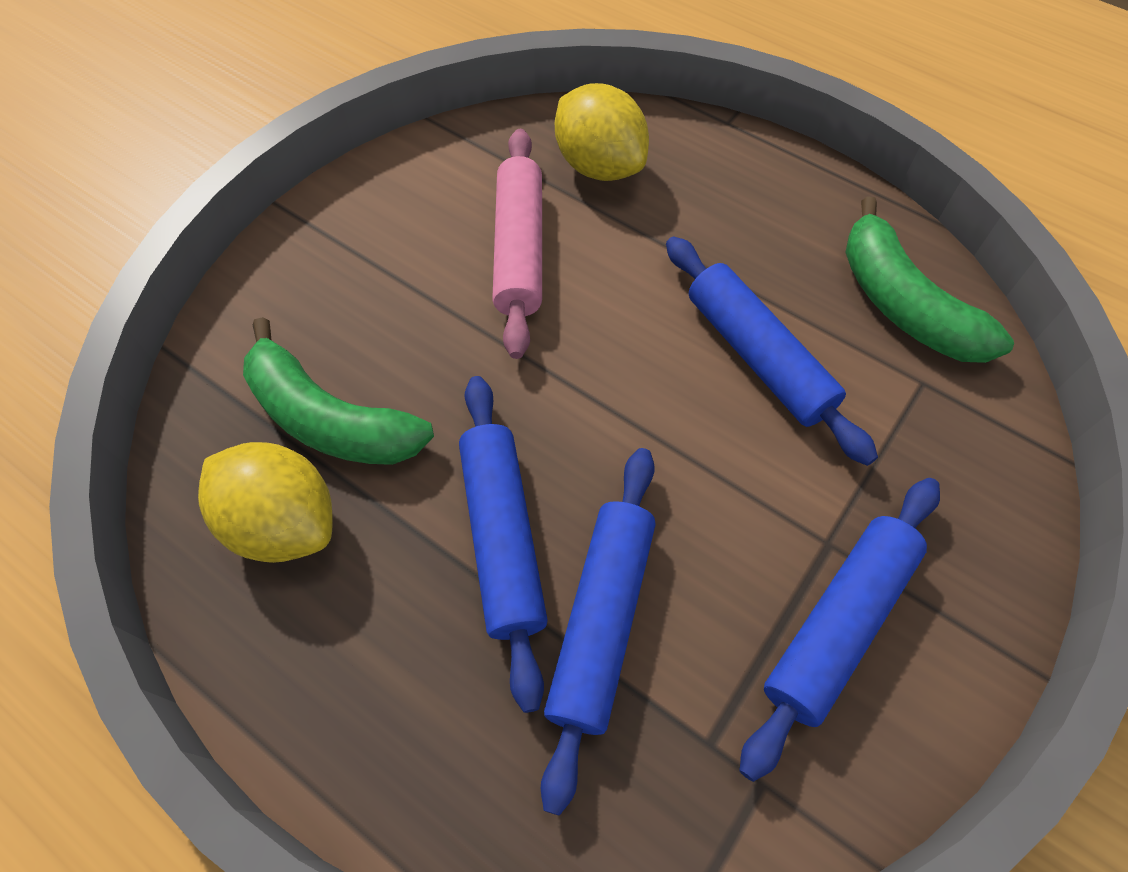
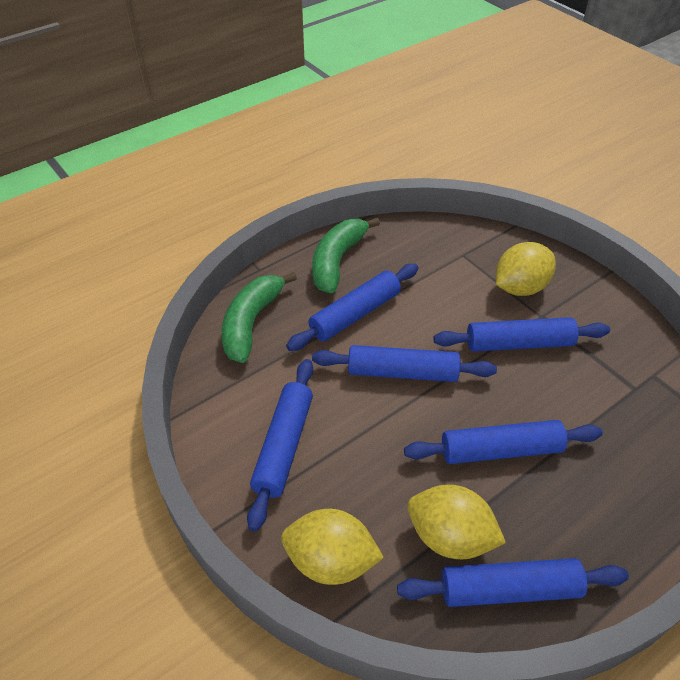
blue rolling pin: [459,376,548,713] [540,448,656,816] [666,236,878,466] [739,478,940,782] = 4 -> [247,359,313,531] [286,264,418,351] [312,345,497,382] [397,558,629,607] [404,420,603,464] [433,317,610,352] = 6
pink rolling pin: [492,129,542,359] = 1 -> none = 0
yellow lemon: [198,442,333,563] [555,83,649,181] = 2 -> [281,509,384,585] [407,485,506,559] [496,242,556,296] = 3

